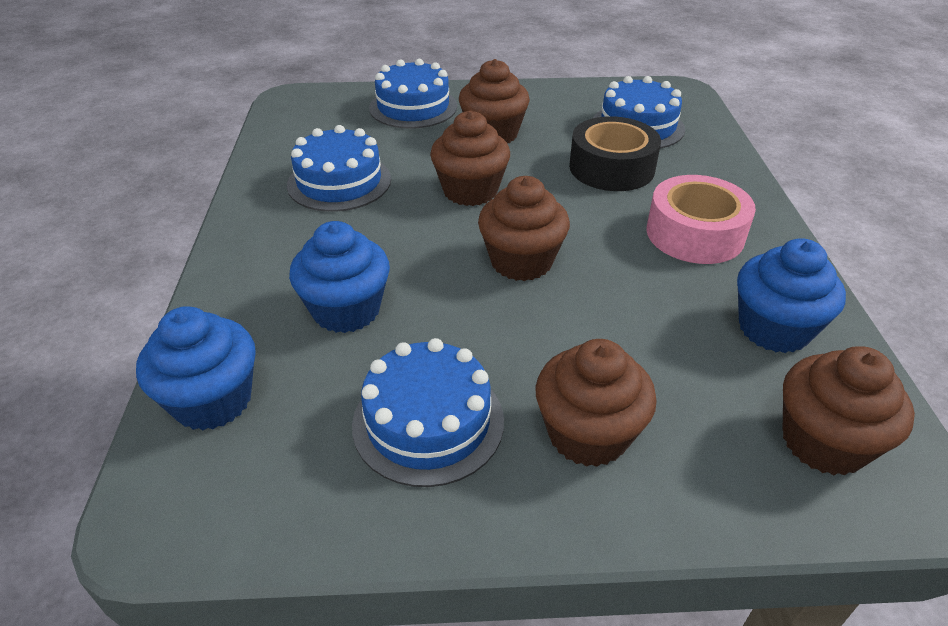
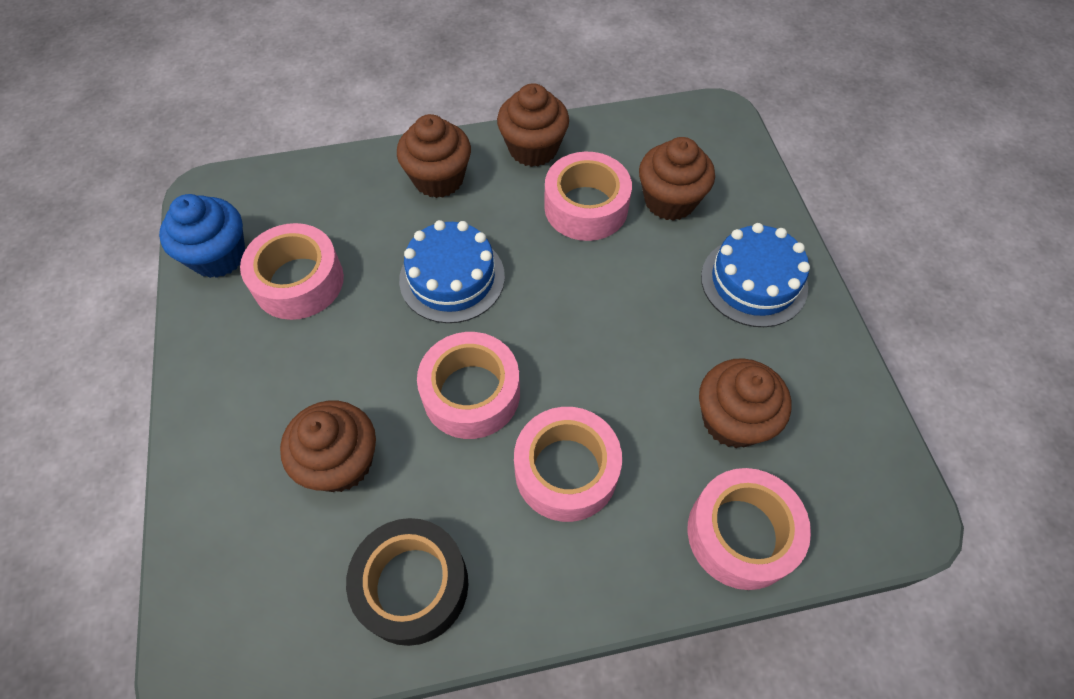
blue cake: [287,125,391,212] [352,338,504,487] [369,59,457,129] [593,76,685,149] = 4 -> [399,220,505,323] [701,223,810,327] = 2
blue cupcake: [136,306,256,431] [289,221,390,333] [737,238,846,353] = 3 -> [159,194,245,278] = 1
pink tape: [646,175,756,264] = 1 -> [240,223,344,320] [417,332,520,439] [514,407,622,522] [544,152,632,241] [688,468,811,590] = 5

